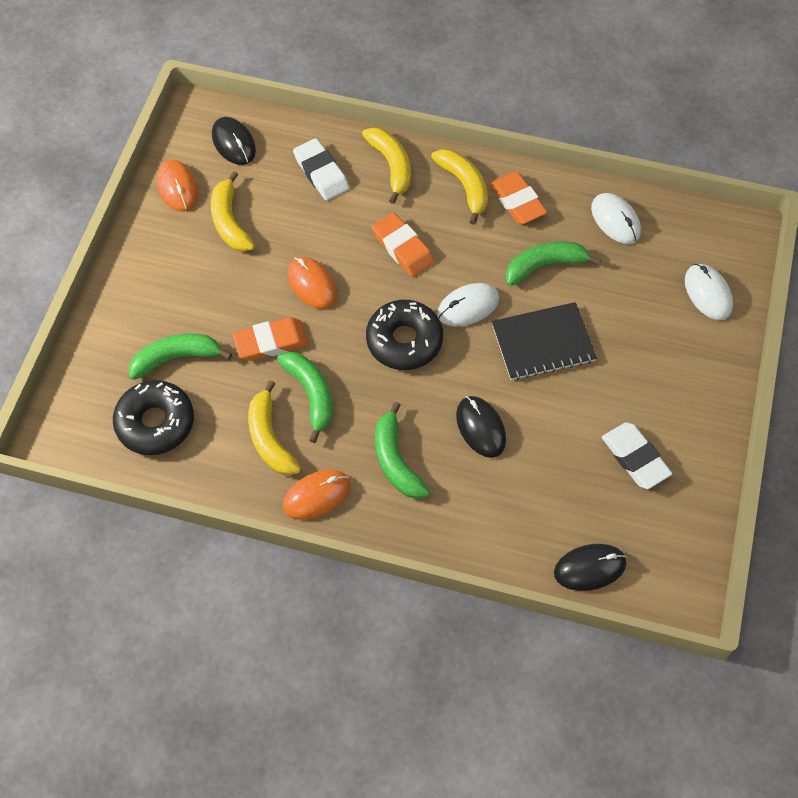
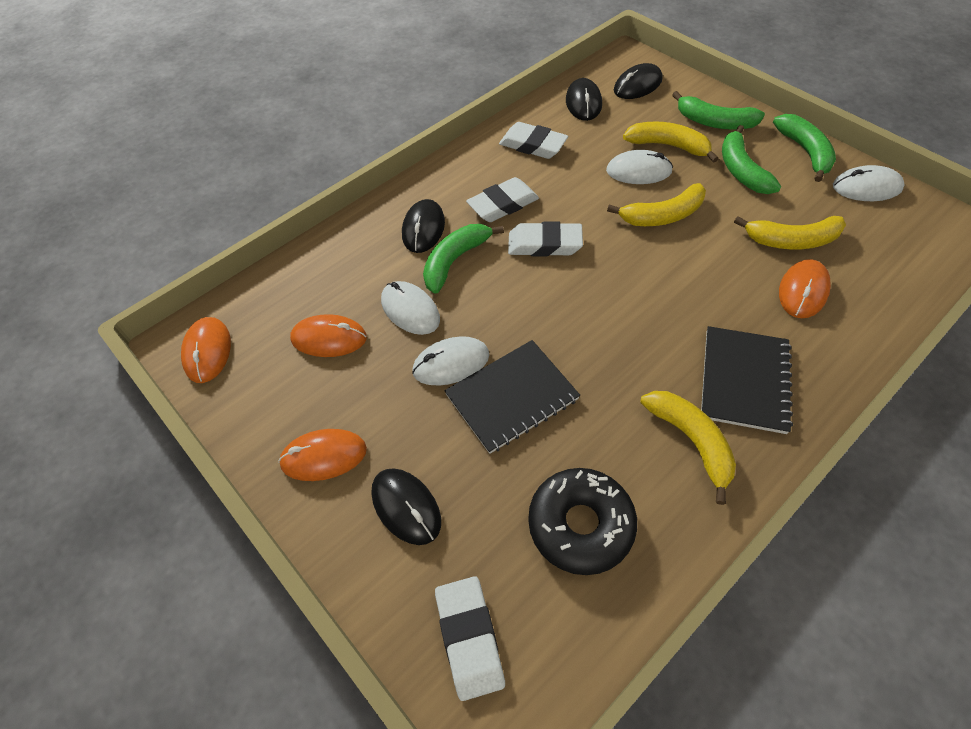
black donut: [113,380,194,455] [366,300,443,370] = 2 -> [528,468,637,575] = 1
black mouse: [212,117,256,165] [456,396,506,458] [554,544,627,591] = 3 -> [371,468,441,545] [402,199,445,253] [566,78,602,121] [614,63,662,99] = 4
black notebook: [492,302,597,380] = 1 -> [444,340,580,454] [701,326,793,434] = 2
orange eraser: [233,317,309,361] [372,212,434,277] [489,172,547,224] = 3 -> none = 0
orange mouse: [157,160,198,212] [283,470,351,520] [287,257,337,309] = 3 -> [181,317,231,383] [278,429,367,481] [290,314,367,357] [779,259,831,318] = 4
white eraser: [293,138,349,201] [602,422,672,489] = 2 -> [435,576,505,701] [466,177,539,222] [499,122,568,159] [508,221,583,257] = 4
white mouse: [437,283,499,326] [591,193,641,244] [685,264,733,320] = 3 -> [381,281,440,335] [412,336,489,386] [606,150,673,184] [833,165,904,201] = 4

